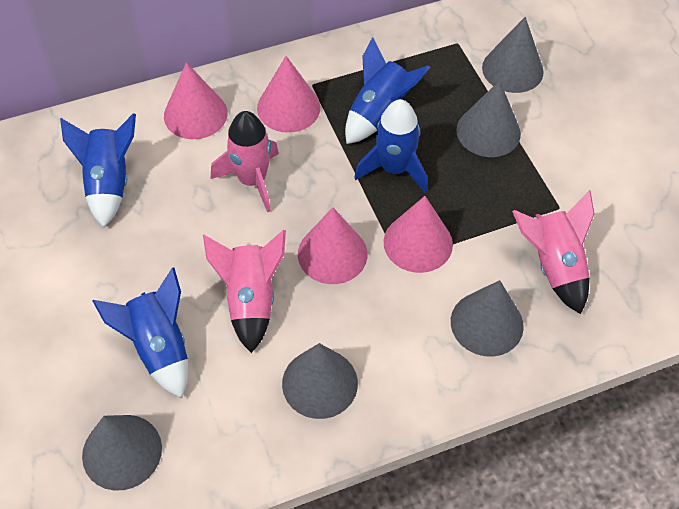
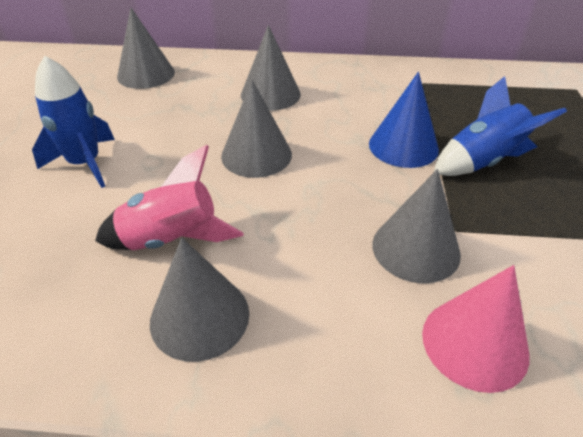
blue cone: none = 0 -> [369,72,439,168] = 1
blue rocket: [60,113,136,228] [93,268,188,398] [345,37,430,144] [354,99,428,193] = 4 -> [32,56,115,188] [434,76,567,176] = 2
pink cone: [164,62,228,139] [257,56,320,133] [298,207,367,284] [383,196,453,273] = 4 -> [422,265,529,393] = 1
pink rocket: [203,230,286,353] [211,111,279,213] [512,190,594,314] = 3 -> [95,145,244,250] = 1

